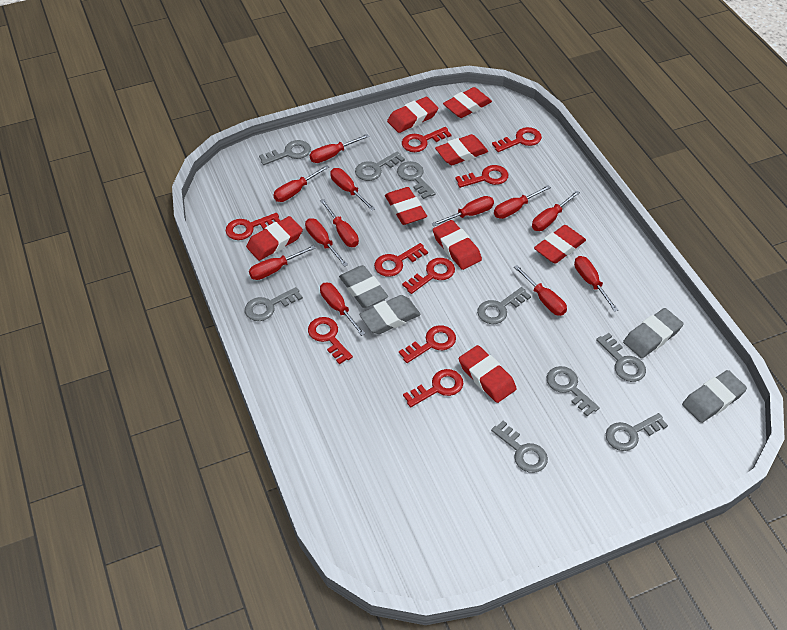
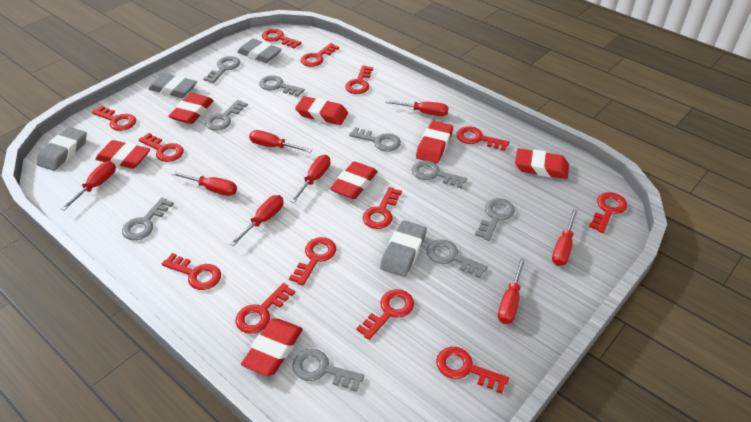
red eraser: [246,216,303,261] [385,187,427,225] [387,97,438,133] [433,220,482,270] [435,134,488,165] [443,87,492,118] [459,345,517,403] [534,225,586,264] = 8 -> [95,140,150,169] [168,93,214,124] [241,318,303,376] [295,96,348,125] [330,161,378,199] [416,121,453,163] [515,148,569,179] = 7
red key: [226,213,280,240] [308,317,353,364] [374,243,428,277] [399,325,456,363] [402,127,452,152] [402,258,455,294] [403,369,463,407] [455,165,509,188] [492,127,542,152] = 9 -> [92,106,136,131] [138,133,184,162] [162,253,221,290] [235,283,295,334] [262,29,301,48] [289,237,336,286] [301,43,339,67] [345,65,373,94] [356,289,414,340] [363,187,402,229] [436,347,509,394] [457,126,510,151] [589,192,627,233] = 13
red screwdriver: [249,245,315,280] [273,165,329,202] [305,218,348,267] [310,134,369,163] [320,199,359,247] [320,283,365,336] [330,168,375,211] [432,196,494,226] [494,185,551,219] [514,265,567,316] [532,190,580,231] [574,256,618,312] = 12 -> [61,161,116,211] [171,171,237,196] [230,195,284,246] [249,130,312,153] [290,155,330,203] [385,100,449,116] [498,258,525,324] [552,209,578,266] = 8

